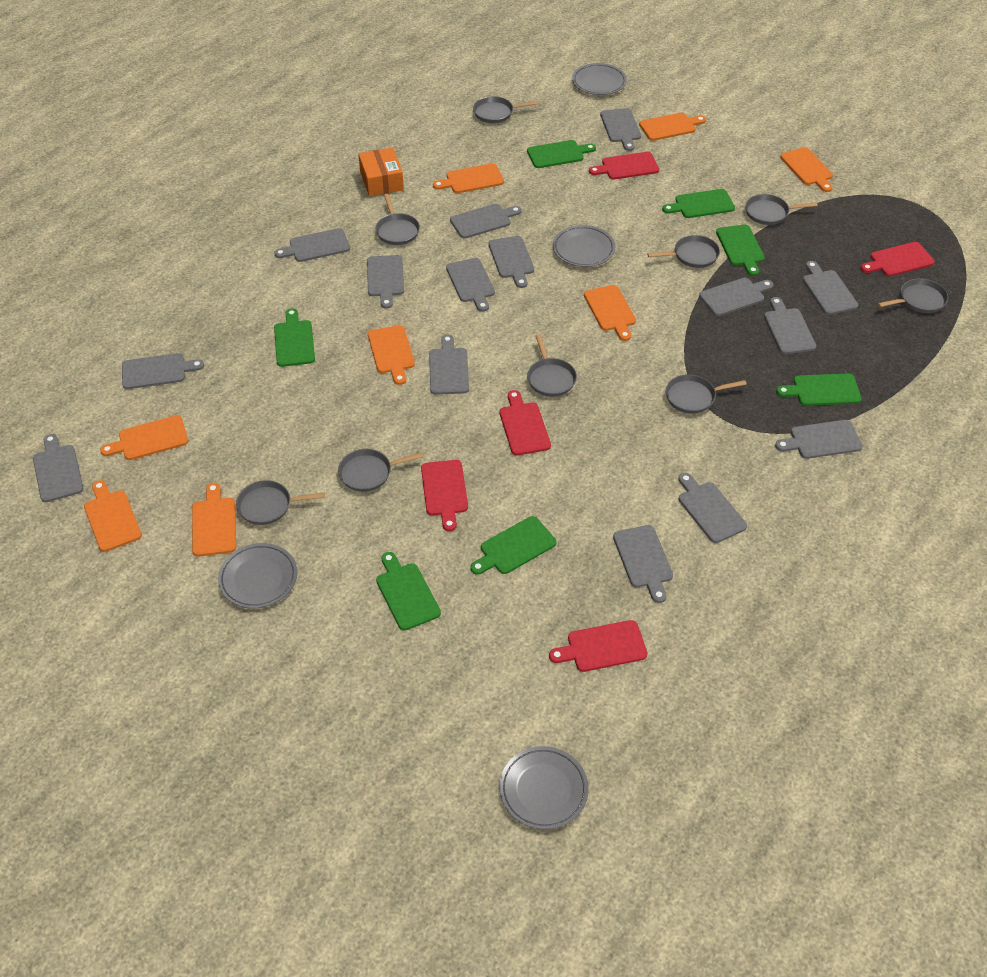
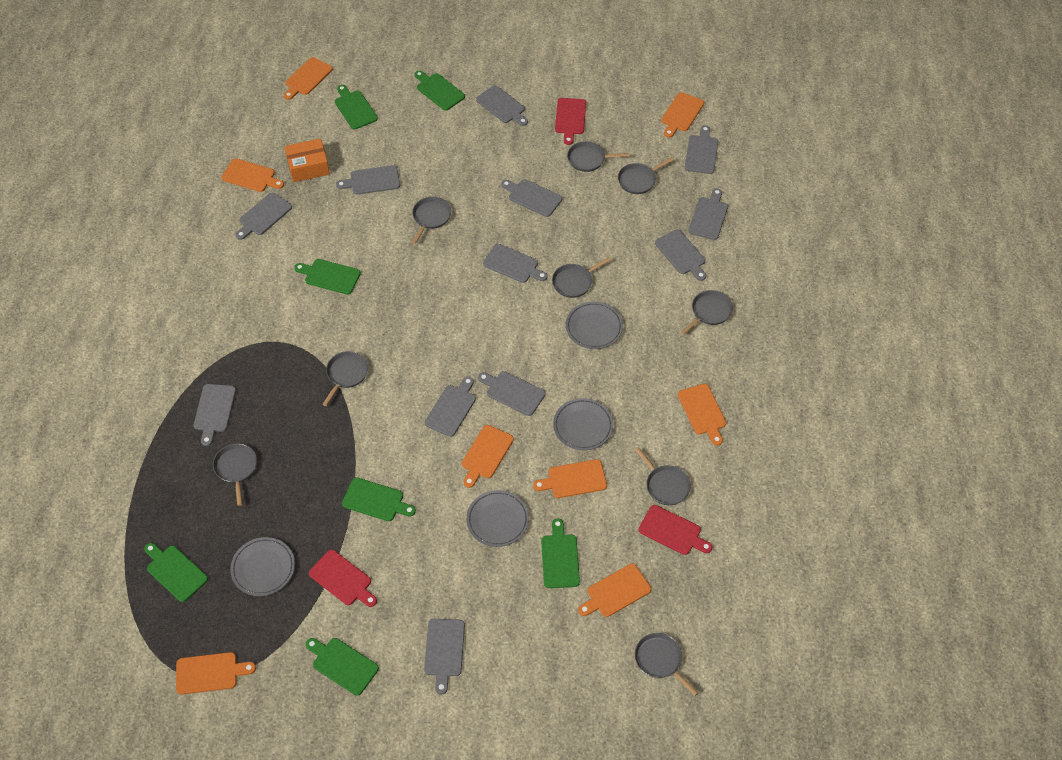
grey cutting board: [33,434,83,502] [122,353,204,389] [274,228,350,262] [367,255,404,309] [429,335,469,395] [446,258,495,312] [450,204,522,238] [488,236,534,288] [600,108,641,151] [613,525,673,603] [679,473,747,543] [699,278,773,316] [764,297,816,354] [775,420,862,459] [803,261,858,315] = 15 -> [194,384,236,446] [236,192,292,240] [336,165,400,195] [424,619,465,694] [425,376,476,437] [476,85,528,126] [478,371,546,416] [483,244,548,283] [501,179,562,217] [655,230,706,281] [685,125,718,174] [688,188,728,240] = 12
red cutting board: [421,460,468,531] [499,390,551,455] [549,620,648,672] [589,152,659,180] [861,242,935,276] = 5 -> [309,550,377,607] [555,98,586,145] [638,505,712,555] = 3

